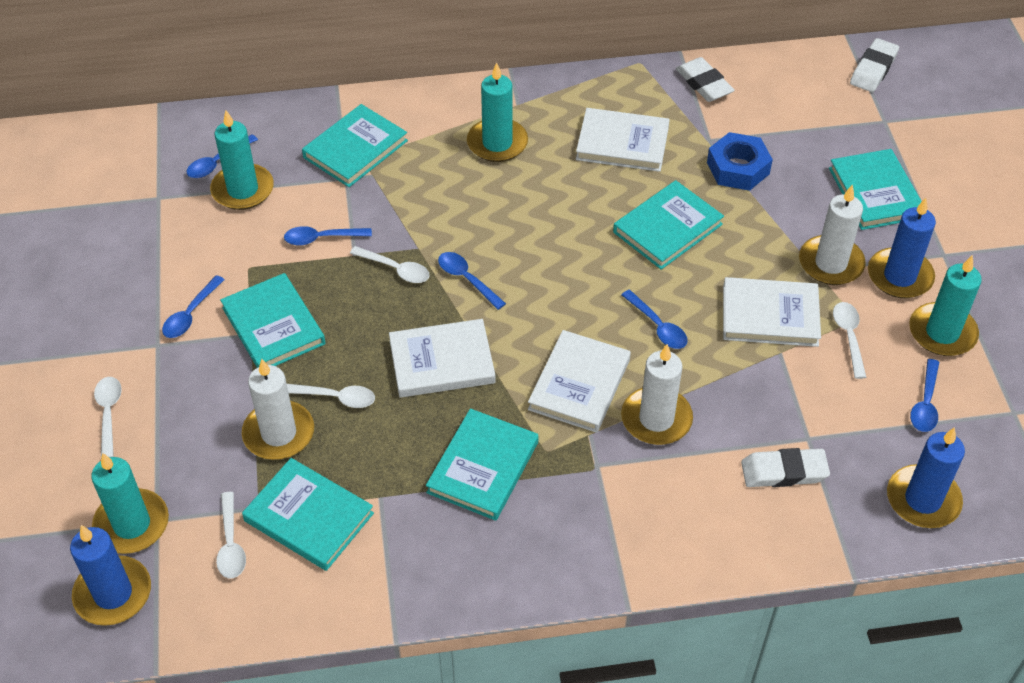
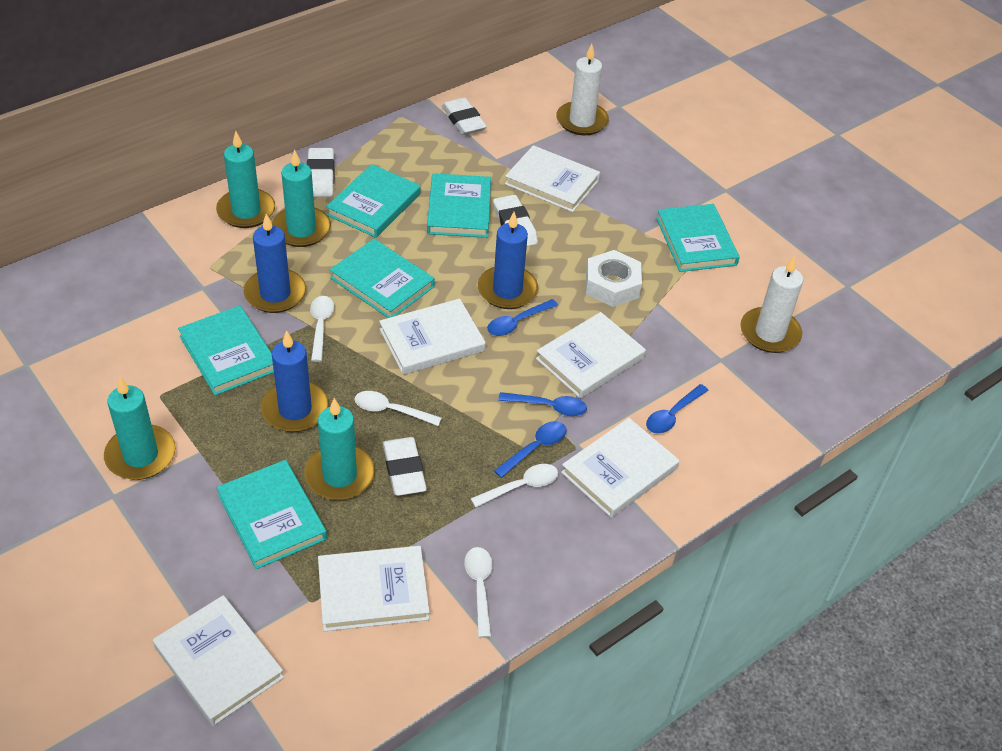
blue nut: [707,132,773,191] = 1 -> none = 0
blue spoon: [162,275,225,338] [187,134,258,178] [284,226,372,245] [438,252,506,310] [621,290,688,349] [910,359,939,432] = 6 -> [487,299,558,336] [494,421,567,478] [498,392,587,416] [646,384,708,434] = 4
white book: [389,319,495,398] [528,330,631,433] [576,108,670,172] [723,277,821,347] = 4 -> [153,595,284,726] [318,546,430,632] [379,299,486,375] [505,145,600,212] [536,312,646,399] [561,418,679,518] = 6
white candle: [242,359,314,460] [621,344,693,445] [799,185,866,285] = 3 -> [556,44,609,135] [740,255,803,353] = 2
white eraser: [676,57,735,102] [741,448,830,487] [850,38,899,92] = 3 -> [307,148,335,197] [383,437,427,496] [442,97,487,135] [493,195,538,246] = 4
white nut: none = 0 -> [586,250,642,307] = 1
white spoon: [94,377,122,457] [216,492,246,578] [287,384,375,408] [350,246,429,283] [833,302,866,379] = 5 -> [310,296,334,362] [354,391,442,426] [464,547,493,638] [470,464,558,508] = 4

